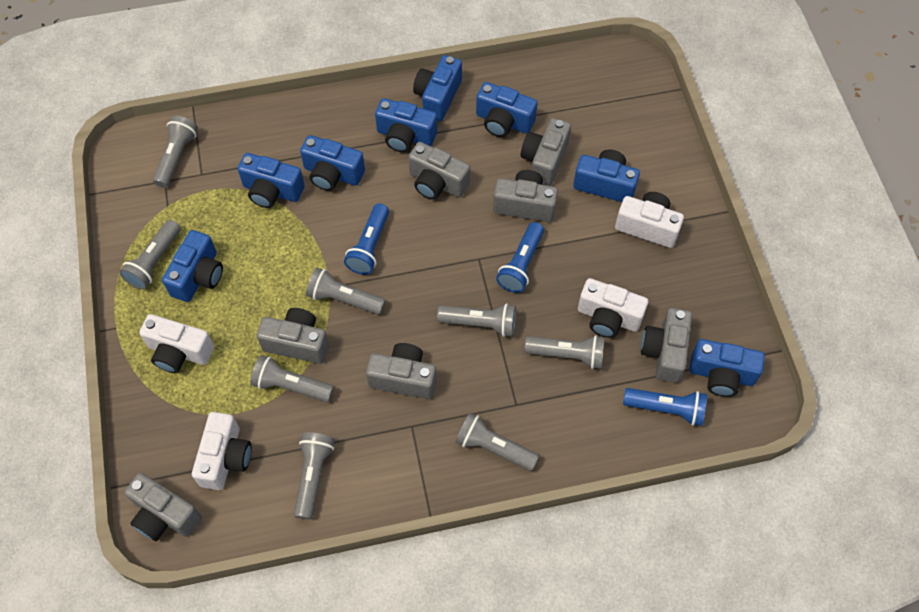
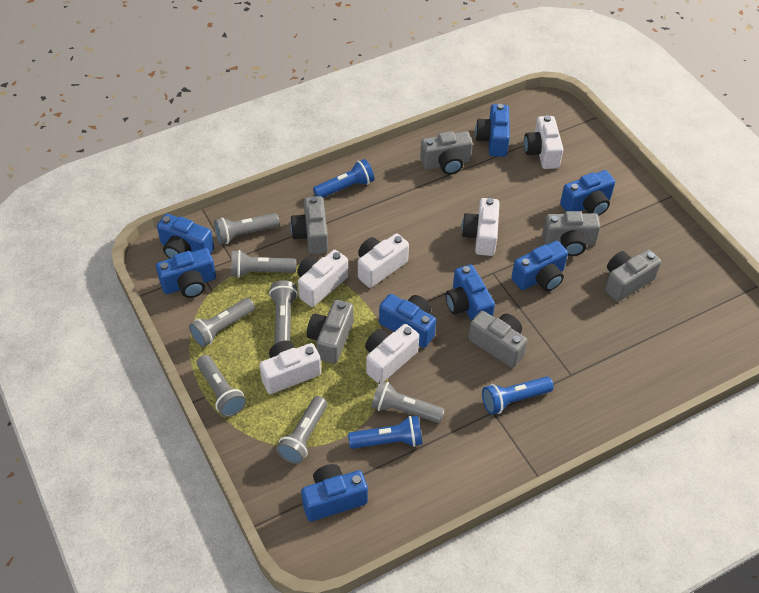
grey camera: [124,473,202,541] [257,308,329,364] [366,343,437,399] [408,142,470,200] [493,170,558,222] [521,118,571,186] [641,308,692,383] = 7 -> [290,196,328,254] [307,300,353,364] [420,131,473,174] [468,311,527,368] [542,211,600,256] [605,250,661,302] = 6
grey flashlight: [119,220,181,290] [153,116,198,188] [250,355,334,402] [294,432,334,520] [306,268,385,315] [437,303,516,337] [455,413,539,471] [524,335,605,369] = 8 -> [189,298,255,347] [197,355,246,417] [214,213,279,245] [231,250,296,278] [269,280,298,344] [276,396,327,464] [371,381,445,423] = 7
white camera: [139,314,214,373] [192,412,252,490] [578,278,648,338] [615,192,684,248] = 4 -> [260,341,321,394] [297,250,348,307] [358,233,409,288] [365,324,419,384] [462,198,500,256] [524,115,563,169] = 6

